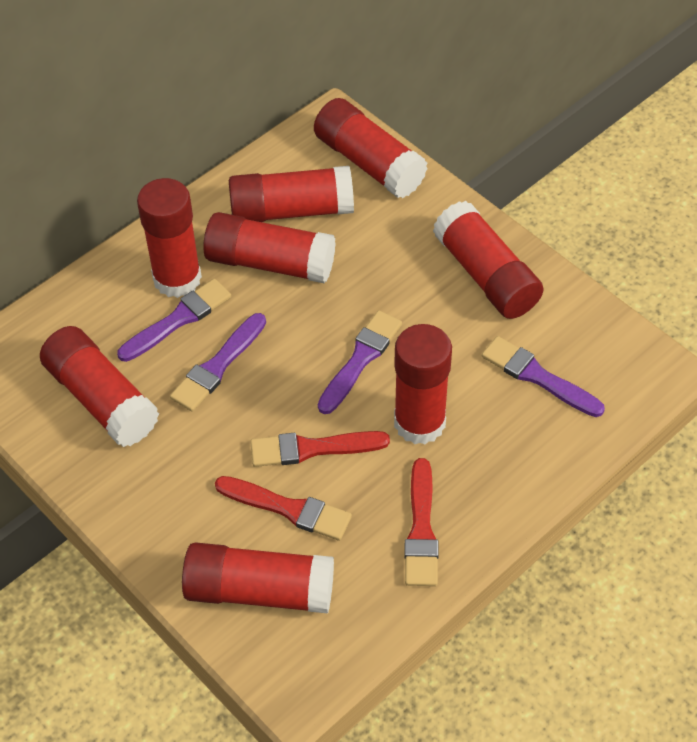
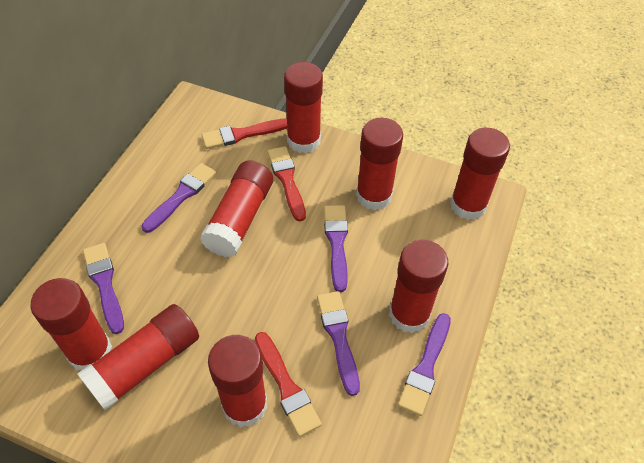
purple brush: [117,279,231,362] [170,313,266,412] [318,311,402,414] [482,336,605,417] = 4 -> [83,243,124,334] [142,163,216,233] [317,291,360,396] [324,205,348,292] [398,313,451,416] = 5

